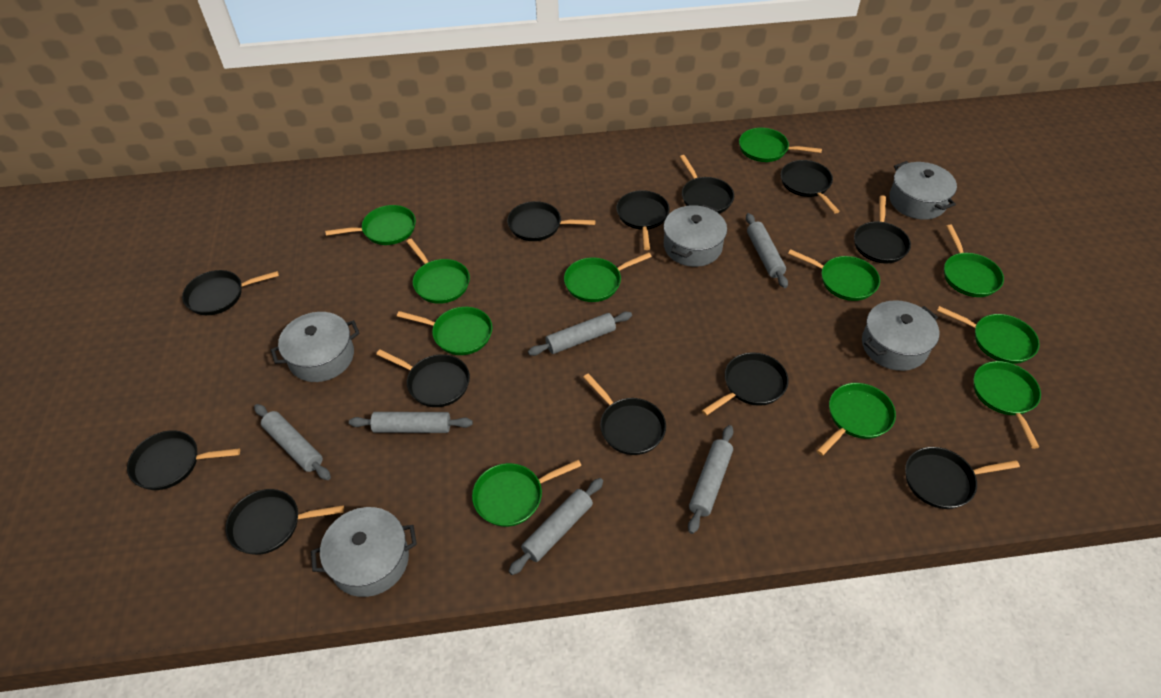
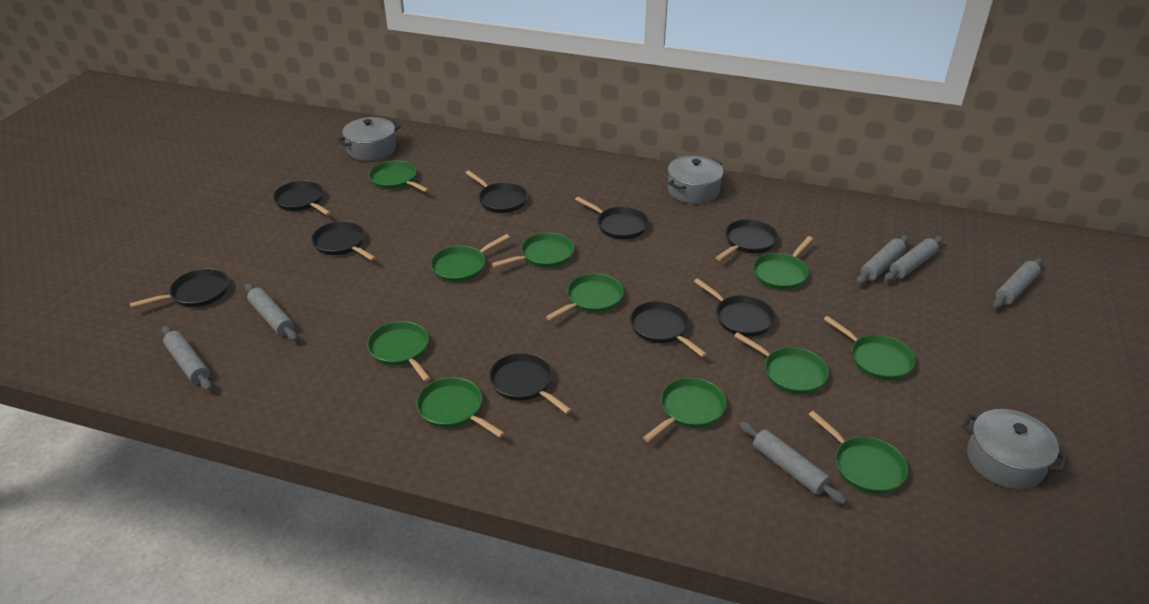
black pan: [127,430,240,490] [182,270,279,315] [225,489,344,555] [376,349,470,407] [507,201,596,241] [583,373,666,455] [616,190,670,250] [680,155,734,214] [702,352,789,416] [781,160,840,214] [854,195,911,263] [905,447,1020,509] = 12 -> [130,268,229,308] [273,180,331,215] [311,221,376,261] [465,170,528,213] [489,353,572,414] [575,197,649,239] [630,301,707,357] [694,278,775,337] [715,219,778,261] = 9
grey pot: [271,312,360,382] [311,507,417,597] [663,204,727,267] [862,300,940,371] [889,161,957,220] = 5 -> [337,117,401,161] [668,156,724,204] [962,409,1068,489] = 3

